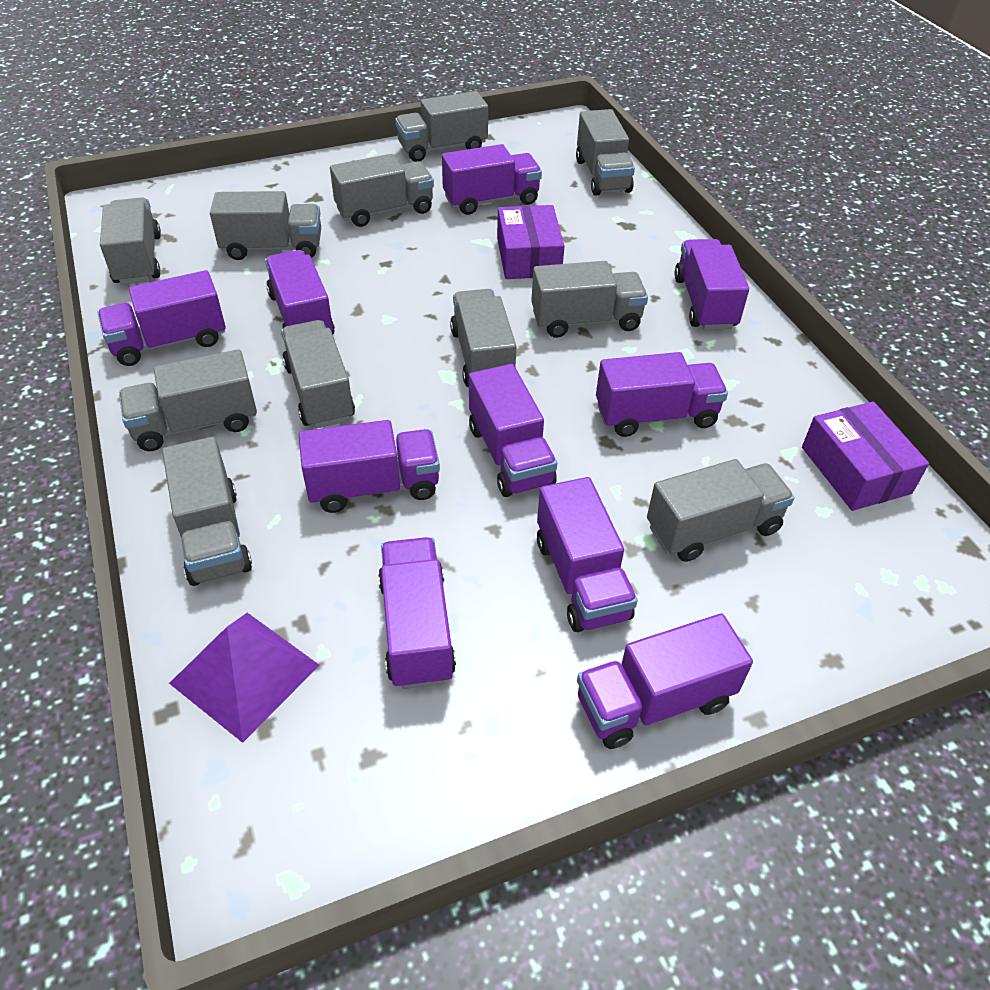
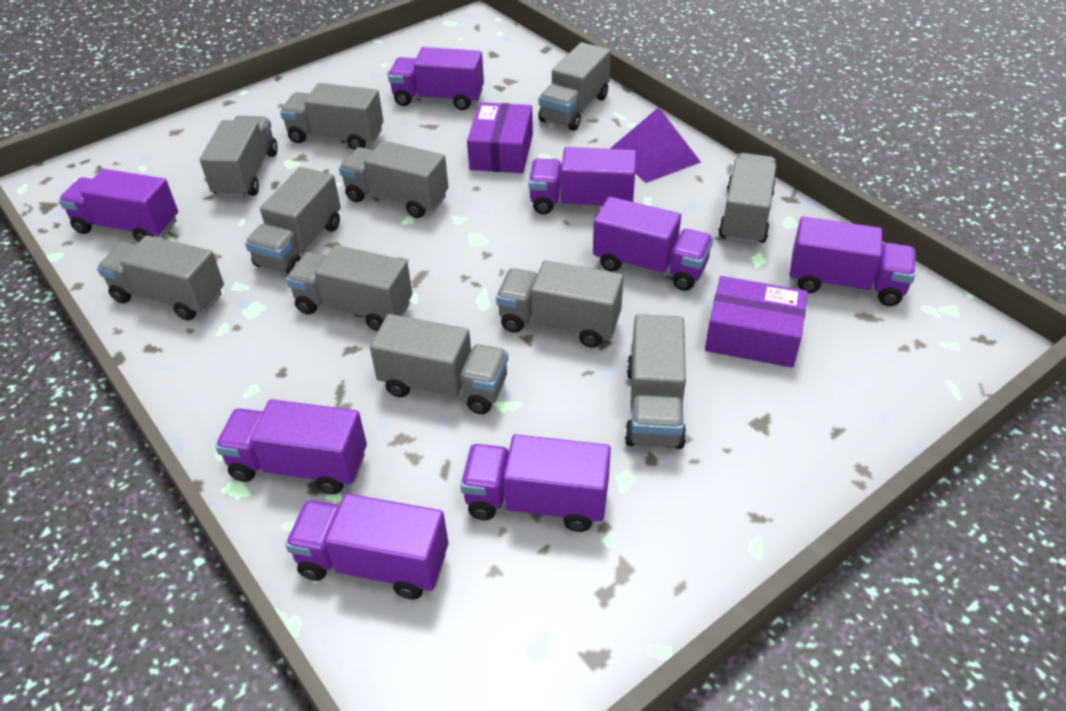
purple truck: [98,270,226,366] [265,250,335,335] [299,420,440,513] [378,537,456,689] [442,144,542,215] [469,364,557,497] [537,477,638,632] [577,613,753,749] [596,352,728,437] [675,239,749,330] = 10 -> [59,169,178,242] [215,399,367,494] [285,494,448,600] [388,47,484,110] [460,434,611,532] [528,147,636,214] [593,197,713,291] [790,216,915,306] = 8

